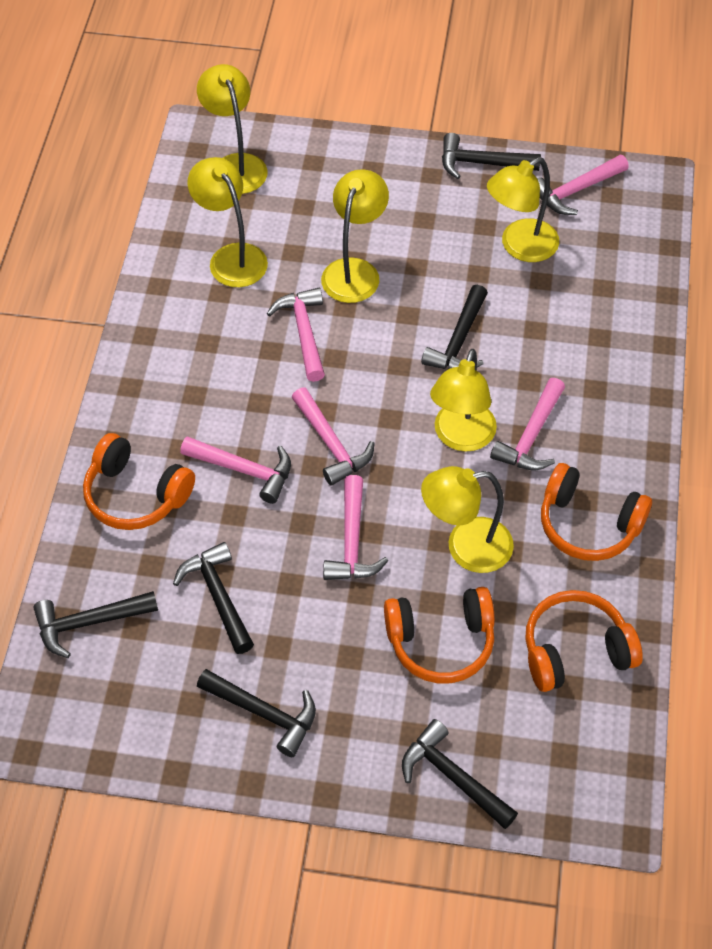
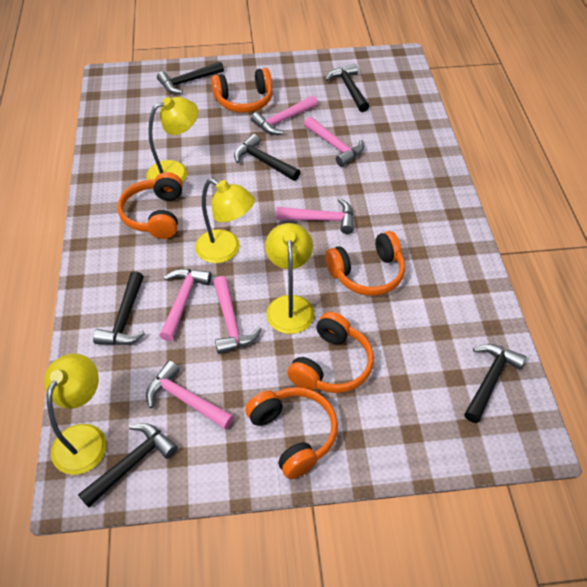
orange headphones: [83,433,195,530] [384,587,495,684] [525,590,643,692] [541,463,652,561] = 4 -> [118,172,183,239] [211,68,273,113] [245,387,338,479] [287,312,374,393] [325,231,405,296] = 5
yellow lamp: [187,157,268,287] [197,64,268,194] [321,169,389,303] [421,466,514,573] [430,349,497,451] [487,157,559,262] = 6 -> [44,353,107,475] [146,97,198,183] [195,179,255,263] [265,223,315,334] = 4

